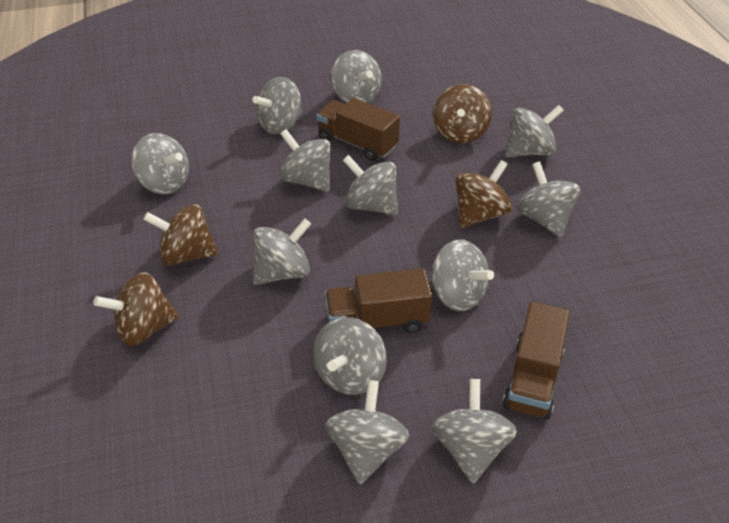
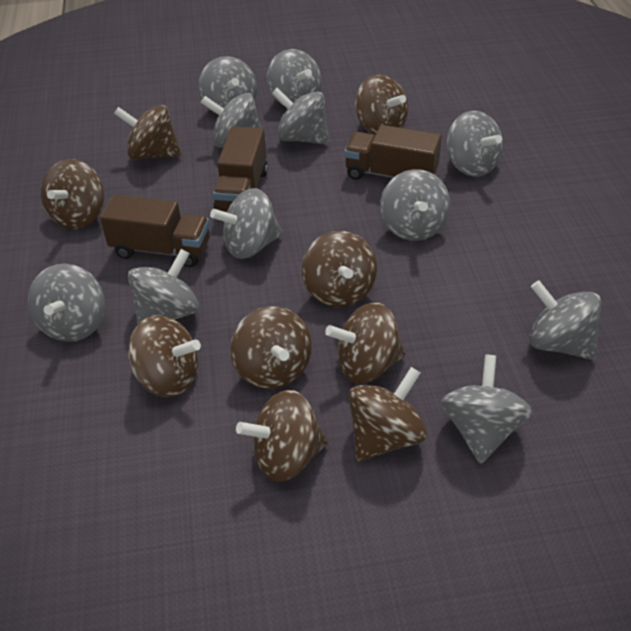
brown spinning top: [93,272,179,346] [143,204,219,266] [433,84,492,143] [455,160,512,228] = 4 -> [41,159,104,229] [114,105,181,160] [128,315,201,397] [230,306,312,389] [236,390,328,482] [302,231,377,307] [325,303,406,384] [348,367,427,462] [355,75,408,135] = 9
grey spinning top: [132,133,189,195] [252,77,302,134] [253,218,311,285] [280,129,331,192] [313,317,387,395] [325,380,410,485] [331,50,382,103] [343,155,398,215] [431,239,494,311] [432,379,517,484] [505,105,564,157] [517,161,580,237] = 12 -> [28,264,105,342] [128,249,199,324] [199,56,257,115] [201,93,266,148] [210,188,283,259] [267,49,322,105] [272,88,329,145] [380,169,451,241] [441,355,532,464] [447,111,503,177] [529,280,601,360] = 11

